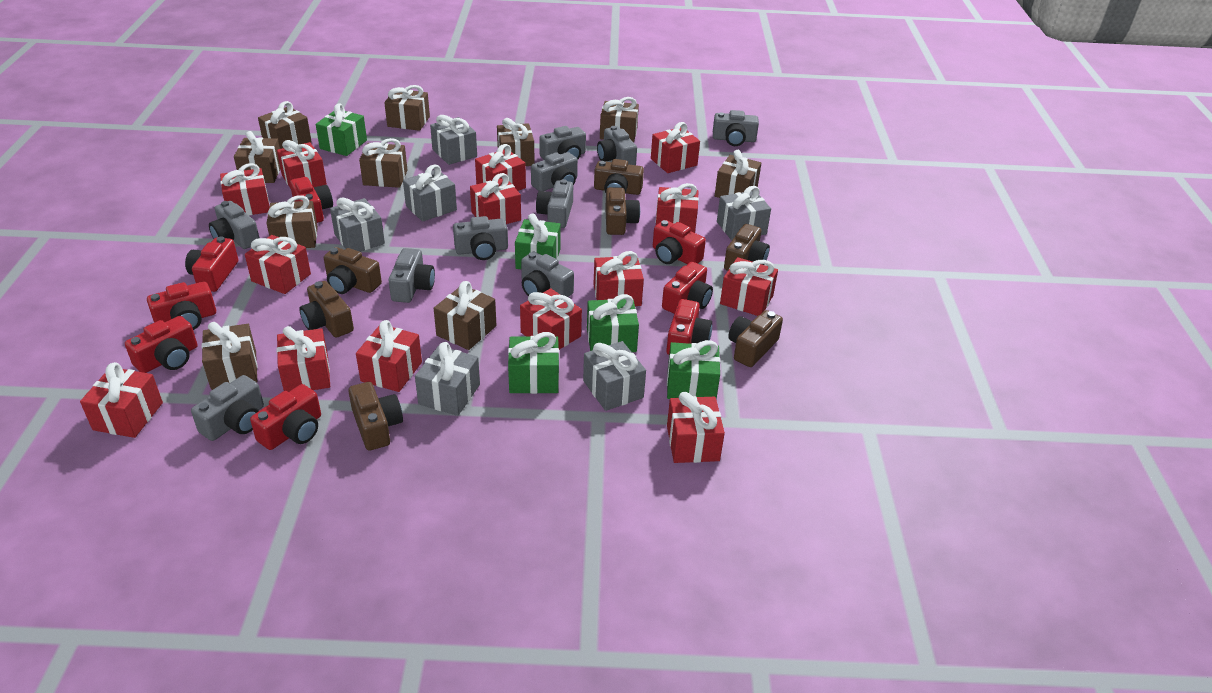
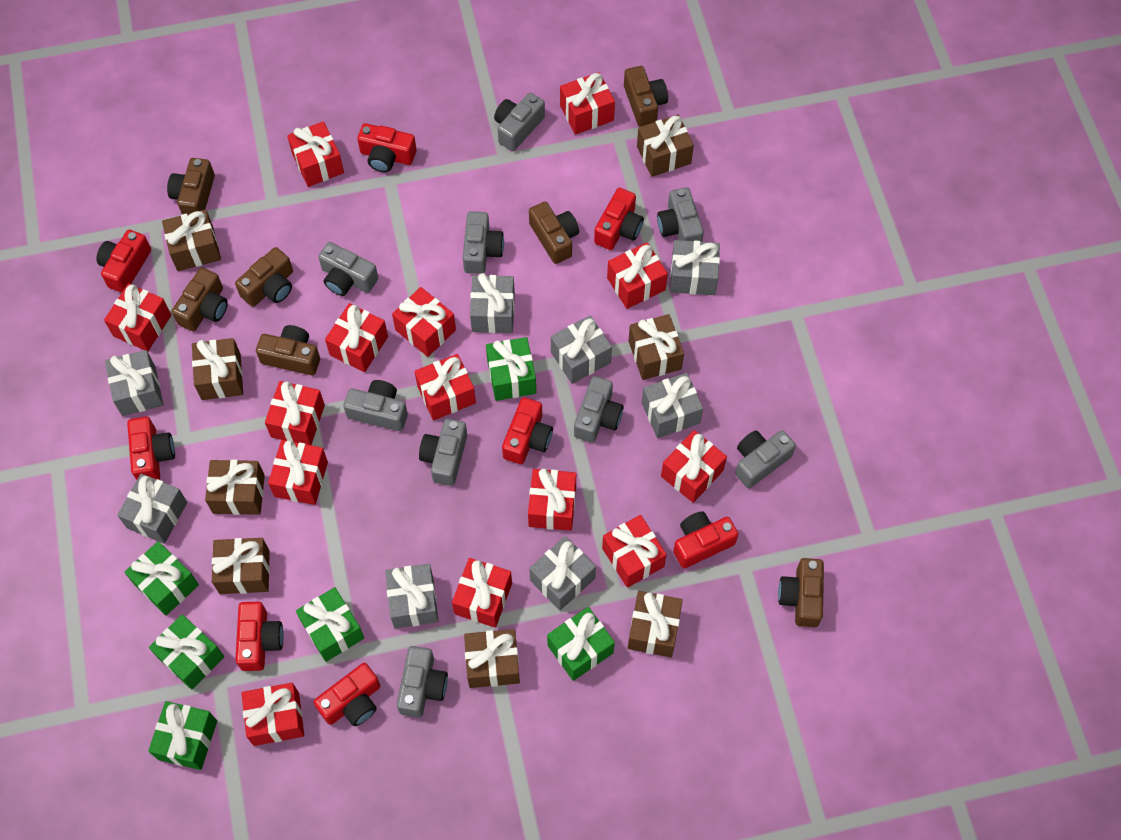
brown gift: [202,322,258,390] [234,131,280,183] [258,101,312,149] [266,195,318,248] [359,138,407,188] [384,85,430,131] [434,281,497,350] [497,118,535,166] [600,97,639,142] [715,150,761,198] = 10 -> [162,209,221,271] [192,338,243,400] [205,460,265,515] [212,538,270,594] [464,629,520,688] [628,314,684,380] [628,591,683,657] [637,115,694,177] = 8
green gift: [316,103,367,156] [508,332,559,394] [515,213,561,269] [587,294,639,352] [667,340,720,399] = 5 -> [124,541,199,616] [148,701,217,770] [149,614,224,690] [296,587,364,662] [486,337,536,401] [547,607,615,681] = 6
grey camera: [191,375,264,441] [209,201,259,249] [388,248,435,303] [453,216,508,260] [521,252,574,297] [531,152,578,191] [536,179,573,228] [539,126,586,160] [597,126,637,165] [713,110,759,146] = 10 -> [318,242,378,296] [343,380,408,431] [397,646,448,718] [419,419,467,486] [463,211,504,274] [494,93,545,151] [574,376,624,443] [657,187,704,242] [735,430,796,488] = 9
grey gift: [330,198,385,252] [403,164,457,222] [415,342,480,416] [430,115,477,165] [583,341,646,411] [717,186,771,240] = 6 -> [105,350,163,416] [117,474,187,544] [385,564,438,629] [470,273,515,333] [529,536,596,610] [551,315,612,384] [642,373,703,438] [670,240,720,295] = 8

